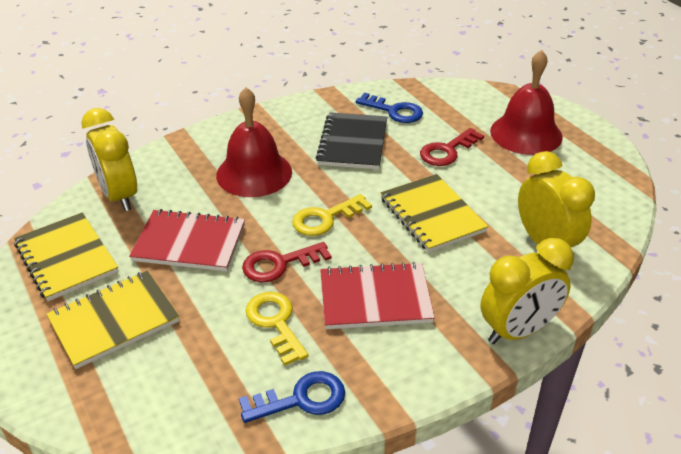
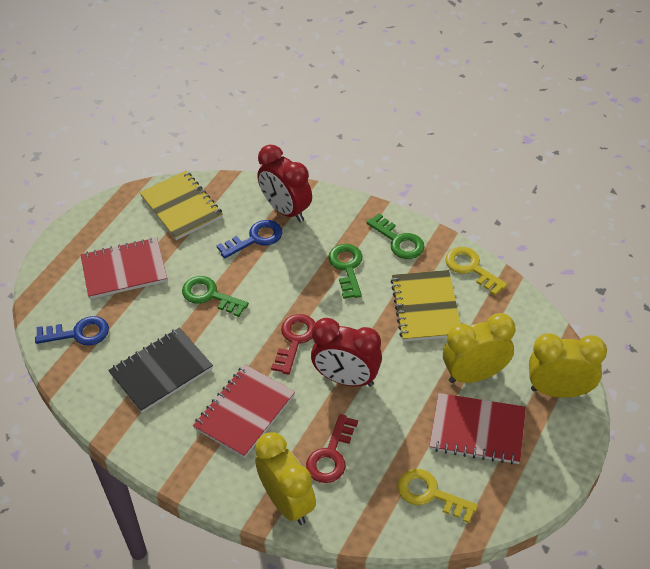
green key: none = 0 -> [182,276,249,317] [328,244,363,299] [366,213,425,259] = 3
red bell: [216,87,292,197] [490,50,563,155] = 2 -> none = 0
red clock: none = 0 -> [257,145,312,222] [311,318,382,387] = 2
red notebook: [129,209,245,271] [320,262,435,329] = 2 -> [81,237,167,299] [193,364,295,458] [429,393,526,465] = 3
yellow notebook: [14,213,119,301] [46,271,180,369] [381,174,489,252] = 3 -> [140,171,223,240] [390,270,461,342] = 2

